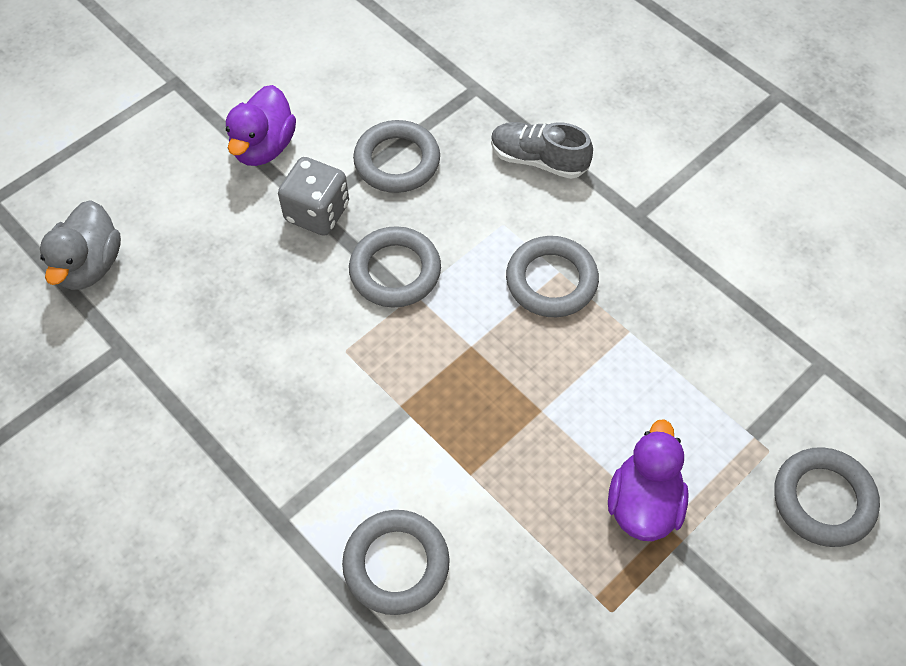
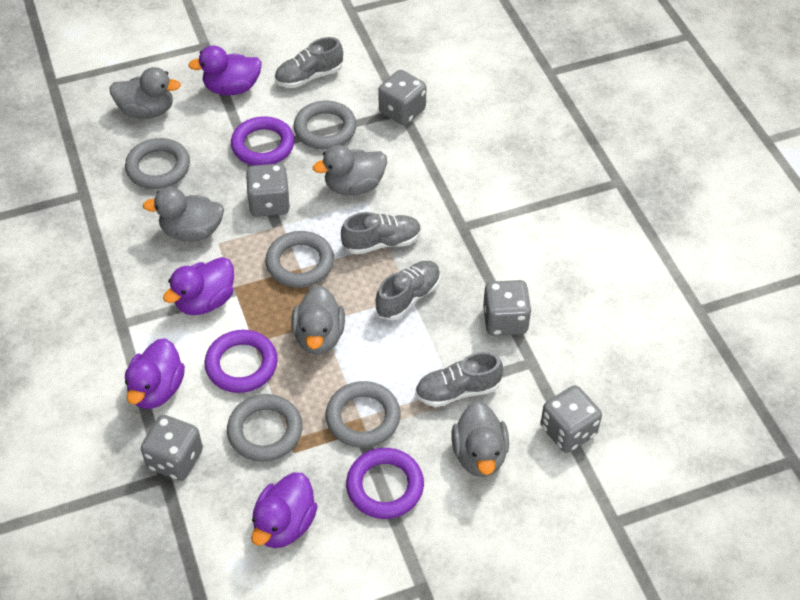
grey dice: [278,157,349,236] = 1 -> [141,415,203,481] [246,164,290,217] [378,70,426,125] [483,280,532,336] [540,385,602,453] = 5
grey duck: [40,200,121,290] = 1 -> [109,67,181,119] [143,187,224,241] [291,285,345,355] [313,145,387,195] [451,401,509,477] = 5
grey shoe: [491,122,593,179] = 1 -> [275,37,343,88] [341,212,421,255] [375,261,441,320] [415,352,503,407] = 4
purple duck: [226,85,296,166] [608,419,689,541] = 2 -> [125,338,185,409] [163,257,234,315] [188,45,262,96] [251,472,318,548] = 4
purple ring: none = 0 -> [204,330,278,393] [231,116,295,166] [346,448,424,519] = 3

